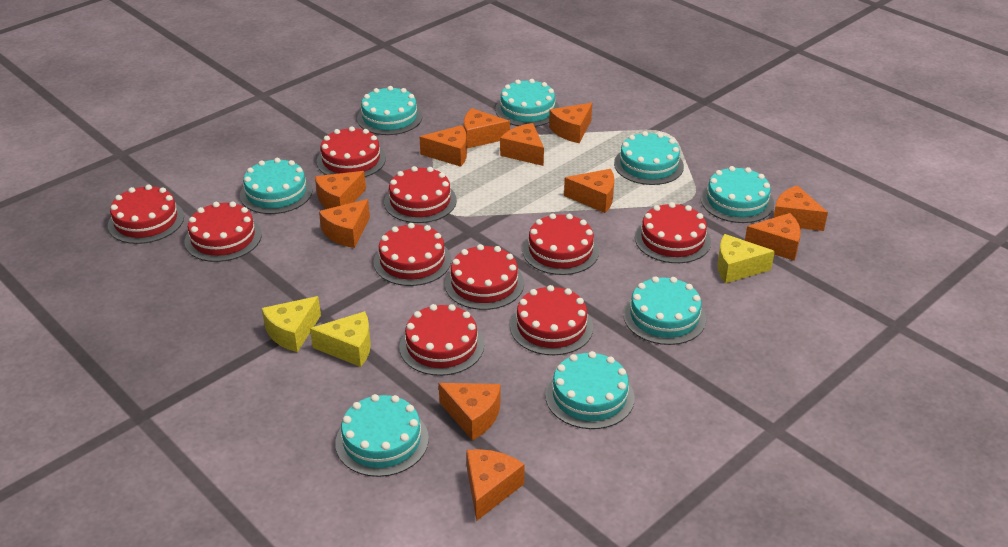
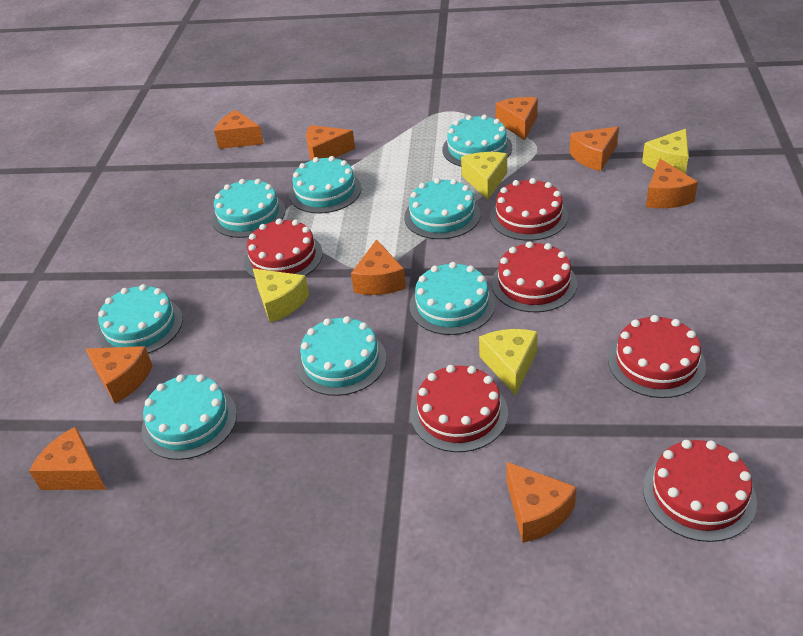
orange cheese: [315,171,366,209] [319,199,370,248] [419,125,467,167] [439,383,501,440] [464,108,510,148] [466,449,525,521] [500,123,544,166] [549,103,592,143] [564,169,614,213] [745,213,801,261] [773,185,828,231] = 11 -> [29,427,106,490] [86,346,153,403] [214,110,264,149] [306,125,355,160] [351,239,406,295] [496,97,538,140] [506,461,577,543] [570,126,619,171] [646,159,698,208] = 9
red cake: [108,184,184,244] [184,202,262,262] [316,126,386,177] [374,223,451,286] [384,166,457,223] [399,304,484,376] [445,244,524,310] [510,285,593,355] [522,213,599,275] [635,202,711,263] = 10 -> [244,219,323,279] [411,365,508,452] [490,178,568,241] [492,241,577,313] [608,315,706,398] [643,440,757,542] = 6
yellow cheese: [262,296,321,352] [310,311,371,367] [717,234,775,283] = 3 -> [253,269,309,323] [461,152,507,200] [479,329,538,395] [642,129,689,174] = 4

